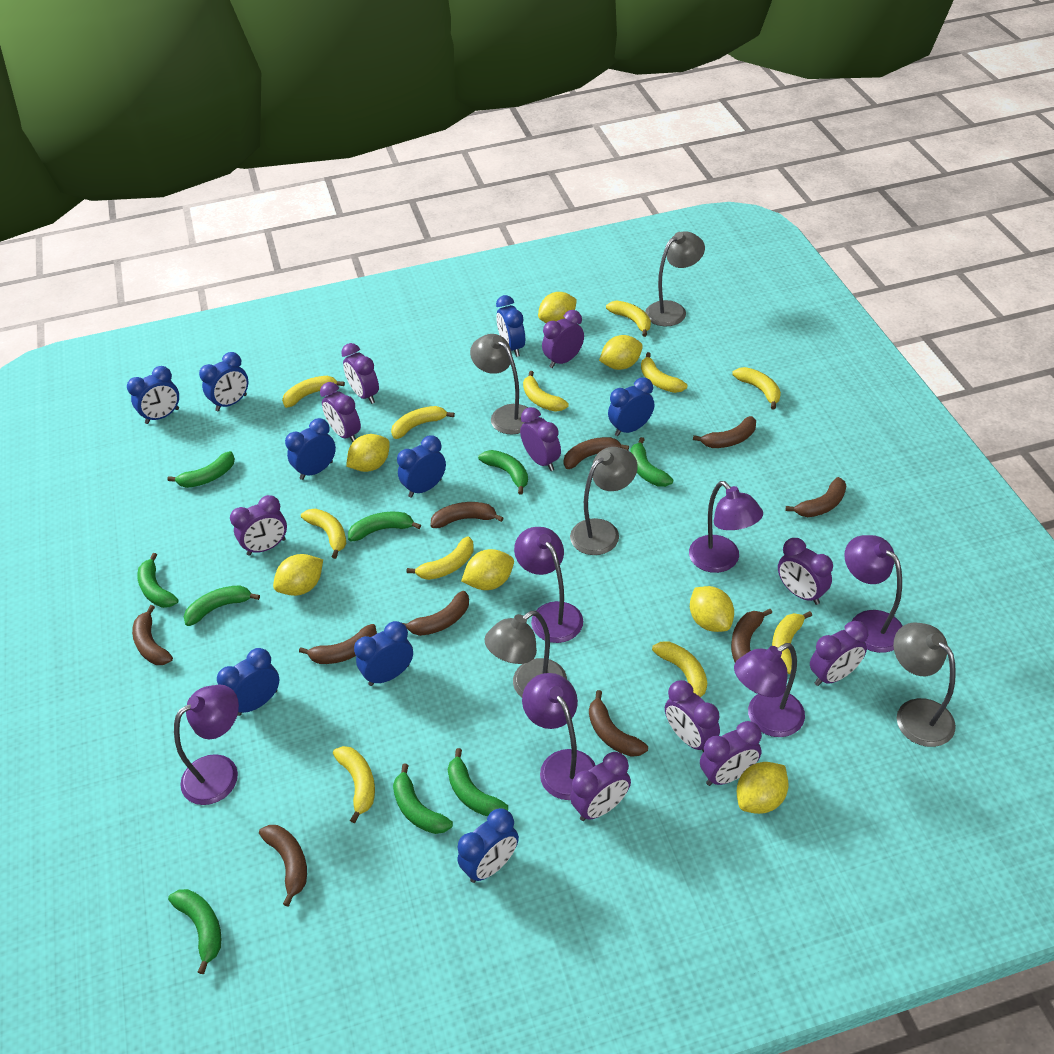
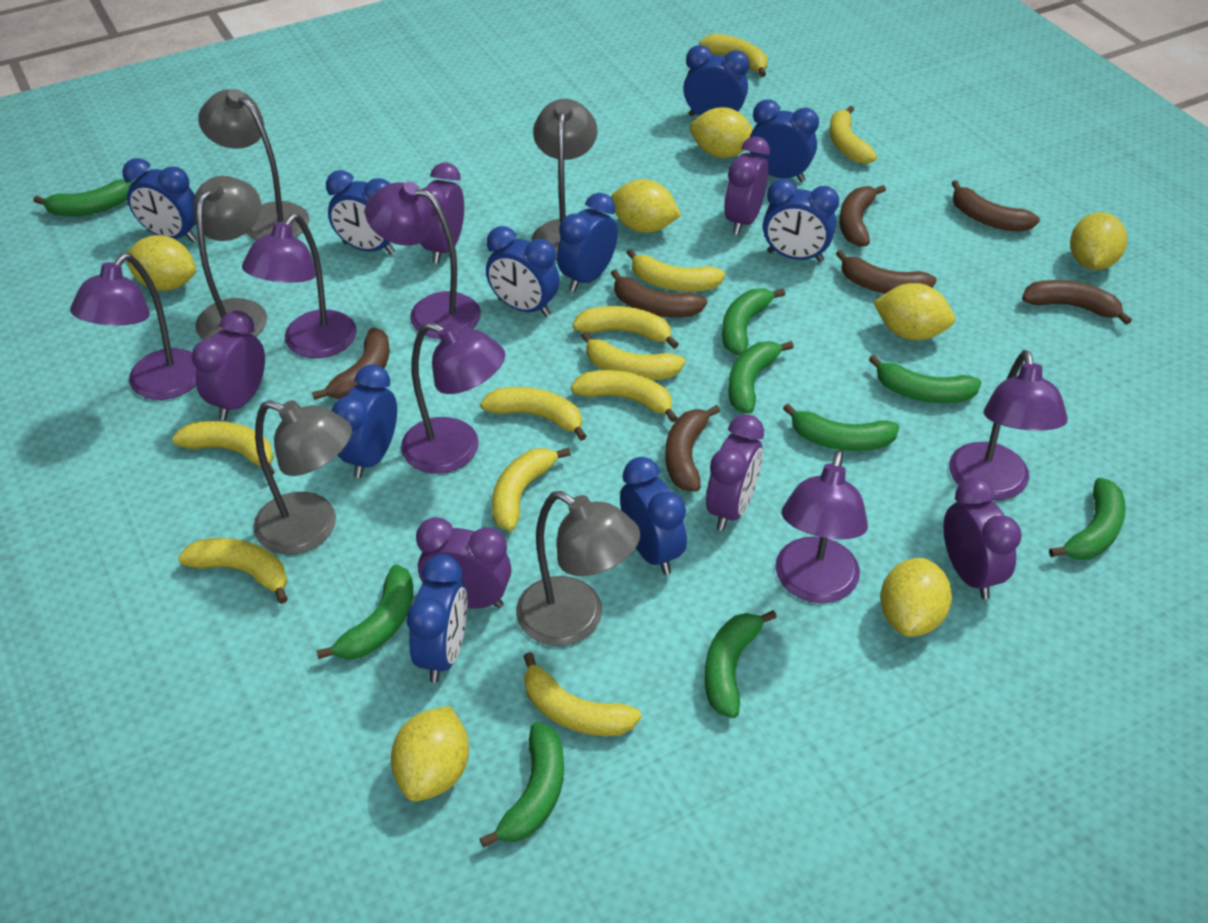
blue clock: [127,366,179,424] [199,352,248,411] [217,648,279,716] [285,418,336,480] [354,621,413,686] [397,435,446,498] [457,808,519,883] [496,295,525,357] [608,377,654,436] = 9 -> [122,158,197,242] [326,170,395,254] [332,364,397,478] [407,554,468,683] [486,226,560,317] [557,193,618,292] [620,457,687,575] [683,45,749,116] [750,99,819,182] [763,179,839,262] = 10
brown banana: [132,605,173,665] [259,825,307,907] [299,624,377,664] [403,591,469,636] [431,502,504,528] [563,437,629,469] [589,690,648,757] [693,416,756,448] [731,609,772,662] [786,477,846,517] = 10 -> [312,328,390,400] [611,270,707,317] [665,405,720,492] [836,250,937,294] [839,185,886,247] [951,180,1040,232] [1022,280,1132,325] = 7
purple clock: [230,495,287,556] [320,382,361,442] [341,343,379,404] [520,407,561,471] [542,310,584,368] [570,752,631,821] [665,680,720,752] [700,721,762,786] [778,538,833,605] [810,621,868,686] = 10 -> [192,311,265,420] [416,517,511,608] [420,162,464,264] [706,414,764,531] [724,137,770,235] [943,477,1022,599] = 6

